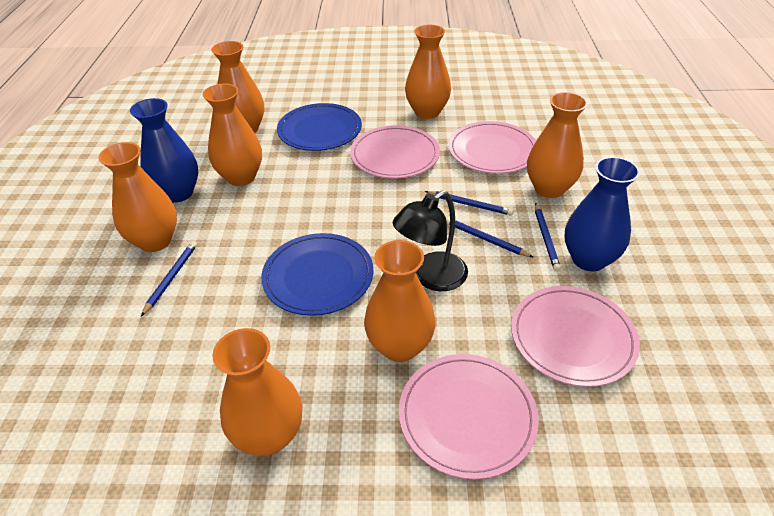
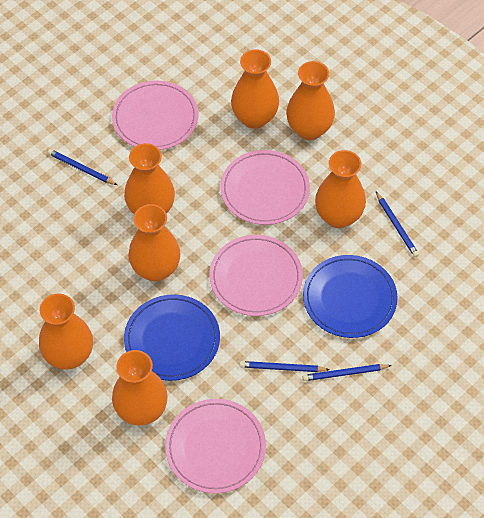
black lamp: [393,191,468,291] = 1 -> none = 0
blue vase: [130,98,199,203] [565,157,640,271] = 2 -> none = 0

